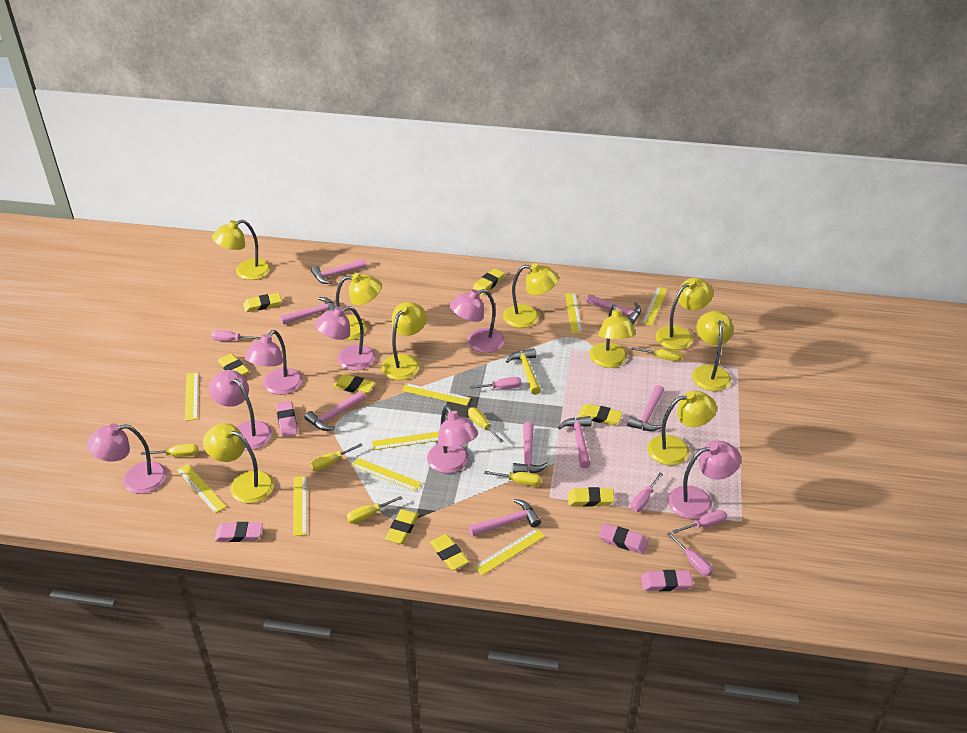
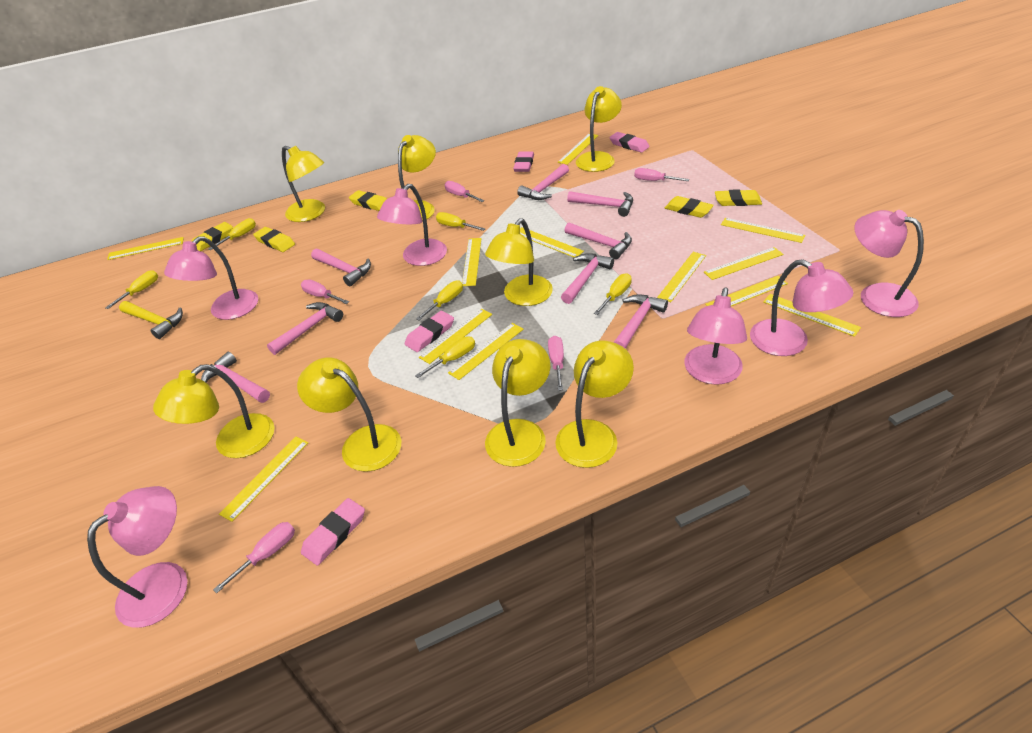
pink lamp: [87,424,167,494] [209,370,272,450] [244,330,303,395] [315,306,376,370] [427,406,478,473] [450,289,505,353] [668,441,741,519] = 7 -> [87,486,187,628] [164,236,258,320] [377,184,447,266] [684,287,747,385] [750,259,854,356] [854,210,924,317] = 6
yellow eraser: [218,353,249,375] [243,293,282,312] [333,374,375,395] [385,509,419,544] [430,534,469,570] [473,268,505,295] [568,487,615,506] [578,404,623,425] = 8 -> [192,222,233,251] [253,227,295,252] [349,190,387,211] [665,196,714,218] [715,189,762,206] = 5
yellow lamp: [203,423,274,503] [212,220,271,280] [336,273,382,340] [381,302,427,380] [503,263,559,328] [589,304,636,368] [648,391,717,466] [655,278,713,350] [692,311,733,391] = 9 -> [153,364,274,458] [282,146,325,222] [297,358,401,472] [398,135,436,222] [485,218,553,306] [485,339,550,467] [555,341,634,468] [576,86,622,172] = 8
yellow ruler: [177,464,226,513] [185,372,198,421] [293,476,307,536] [351,458,422,492] [372,432,439,450] [402,383,471,406] [474,528,545,575] [565,293,582,334] [642,287,668,326] = 9 -> [107,237,184,260] [219,436,308,522] [419,309,492,364] [448,323,524,380] [462,238,482,286] [520,227,584,257] [558,133,599,165] [657,252,706,302] [704,247,783,280] [705,276,788,306] [721,218,805,243] [763,294,861,337] = 12

